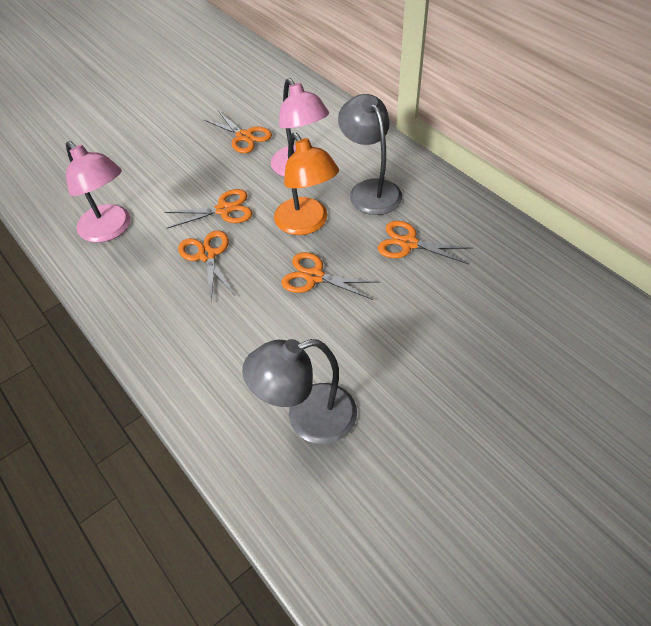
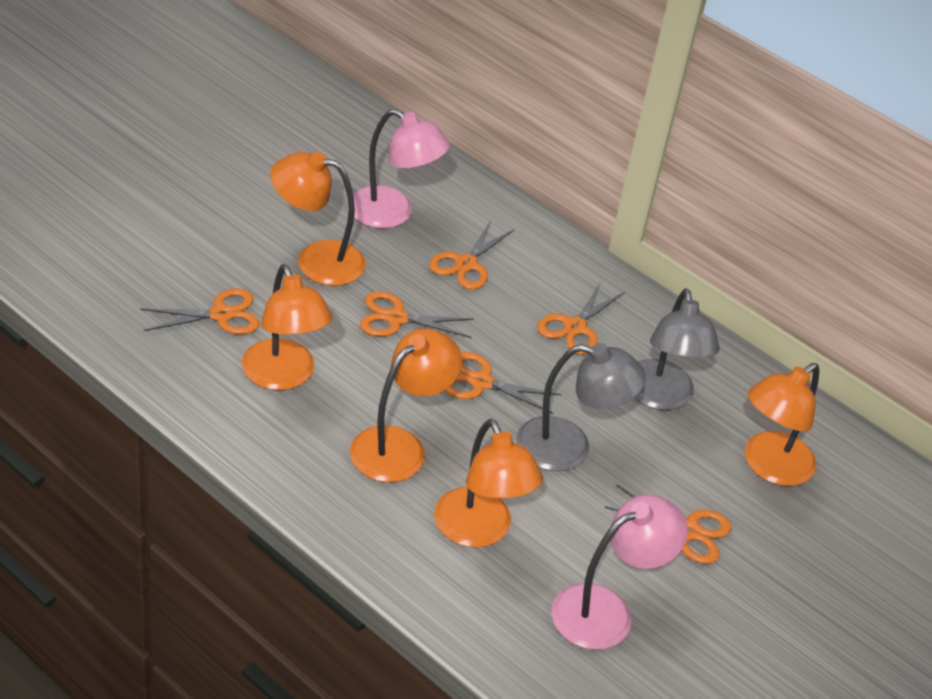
orange lamp: [274,133,339,235] = 1 -> [242,264,333,390] [270,152,366,286] [350,328,462,482] [434,419,543,548] [745,363,819,486] = 5
orange scissors: [164,189,252,228] [178,230,235,302] [203,111,272,153] [281,252,380,300] [378,221,473,265] = 5 -> [140,288,259,334] [360,291,474,338] [429,220,514,290] [444,352,561,414] [537,282,625,355] [605,485,732,564] = 6

